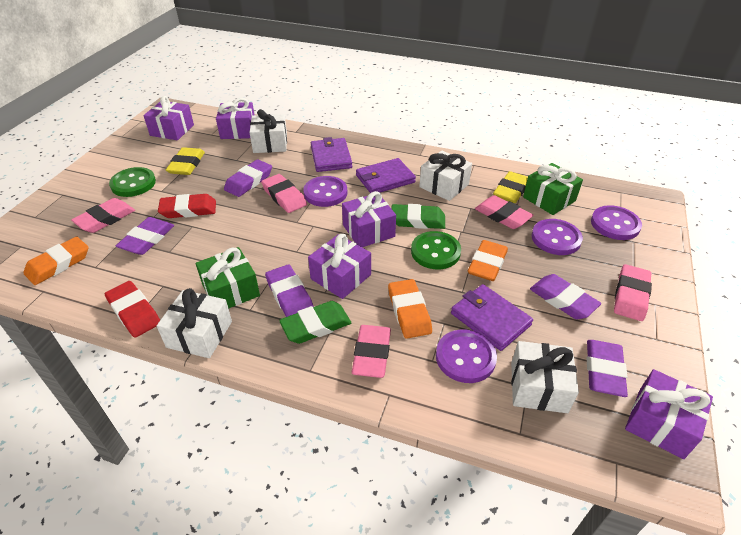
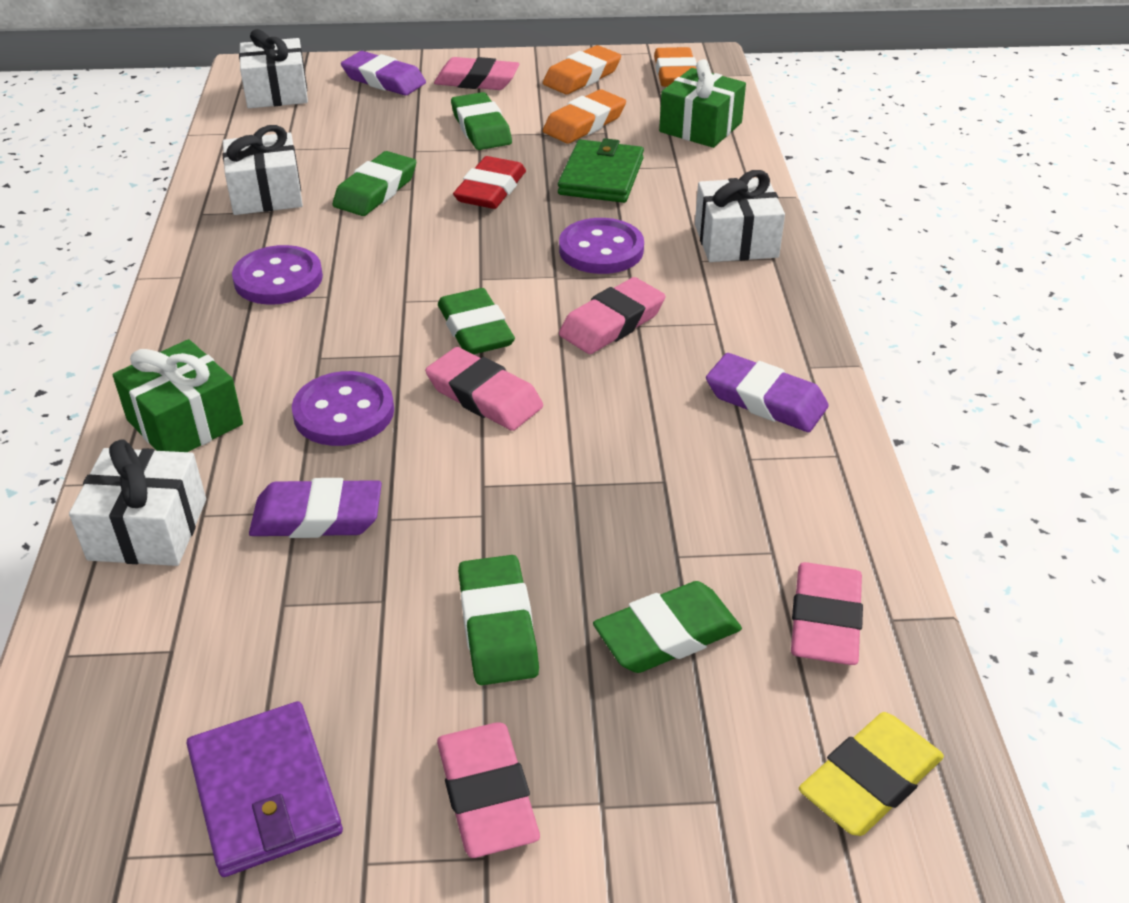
green button: [109,167,156,197] [411,231,461,269] = 2 -> none = 0
green eraser: [279,301,351,344] [391,204,445,229] = 2 -> [333,151,416,216] [438,288,515,355] [451,92,512,150] [458,555,539,685] [593,581,742,673] = 5
green wallet: none = 0 -> [558,138,644,203] = 1
purple button: [303,176,347,207] [436,330,497,383] [532,219,583,255] [591,205,642,240] = 4 -> [232,245,323,305] [292,371,394,446] [559,218,644,274] = 3
purple eraser: [116,217,174,255] [224,159,272,197] [265,265,314,317] [530,274,601,319] [587,340,628,397] = 5 -> [249,478,382,538] [341,51,426,95] [706,353,829,432] = 3
purple gift: [143,96,194,140] [216,98,255,139] [308,234,371,299] [342,191,396,247] [625,369,713,459] = 5 -> none = 0
purple wallet: [311,137,352,172] [356,158,416,193] [451,284,533,351] = 3 -> [187,701,343,877] = 1
red eraser: [105,281,160,337] [158,194,216,218] = 2 -> [453,156,526,209] = 1
yellow eraser: [166,147,205,175] [493,171,528,203] = 2 -> [799,712,944,836] = 1

